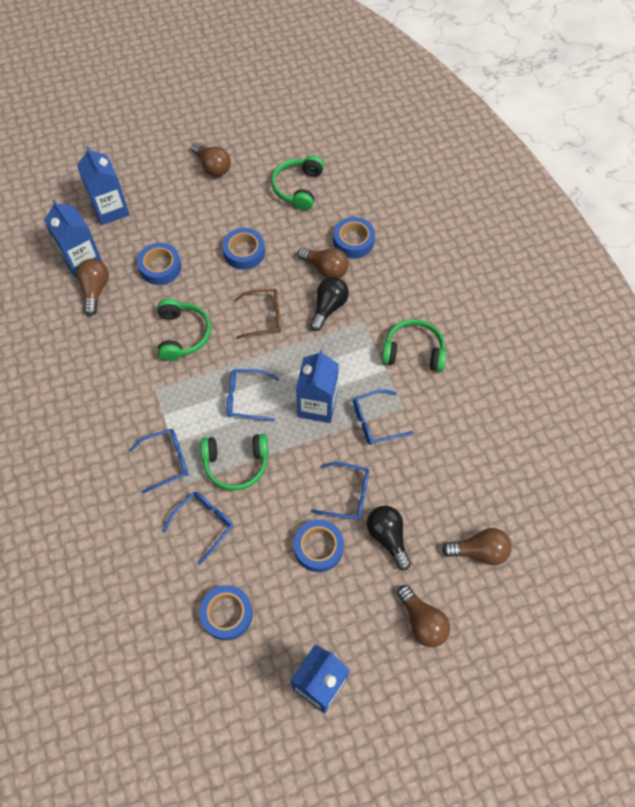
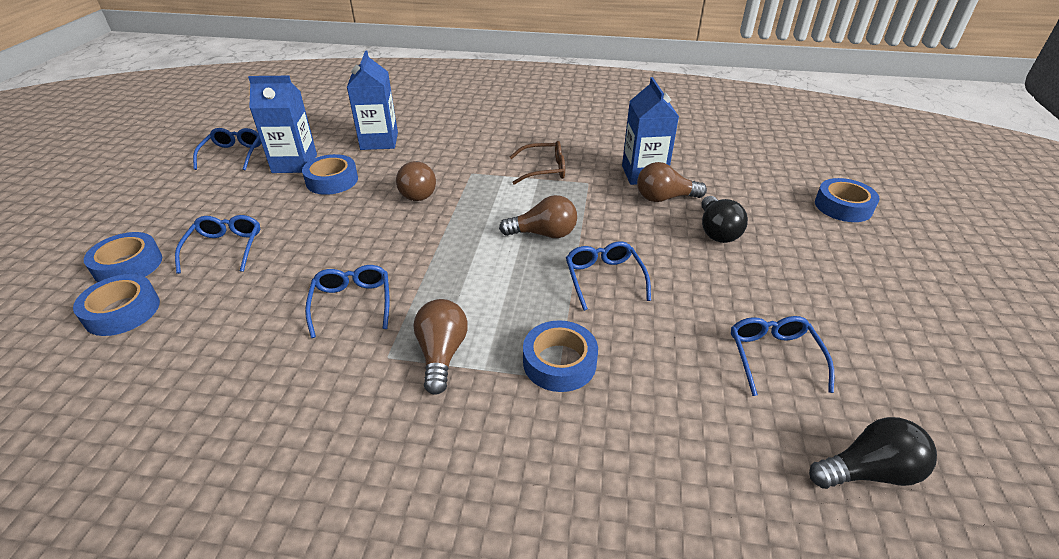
blue carton: [44,200,102,278] [77,146,130,225] [290,644,350,713] [296,350,339,423] = 4 -> [248,76,317,173] [347,50,398,150] [622,77,679,185] = 3
brown light bulb: [76,259,109,316] [191,142,231,177] [298,247,349,278] [397,585,450,647] [442,528,512,565] = 5 -> [396,161,436,201] [413,299,468,395] [499,195,577,238] [637,162,707,202] = 4
green headphones: [158,299,211,361] [201,434,268,491] [271,155,324,211] [382,319,446,372] = 4 -> none = 0

